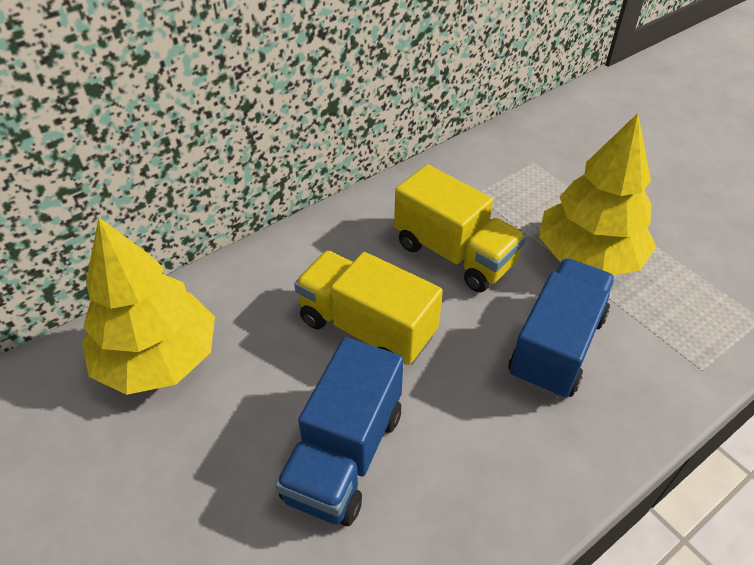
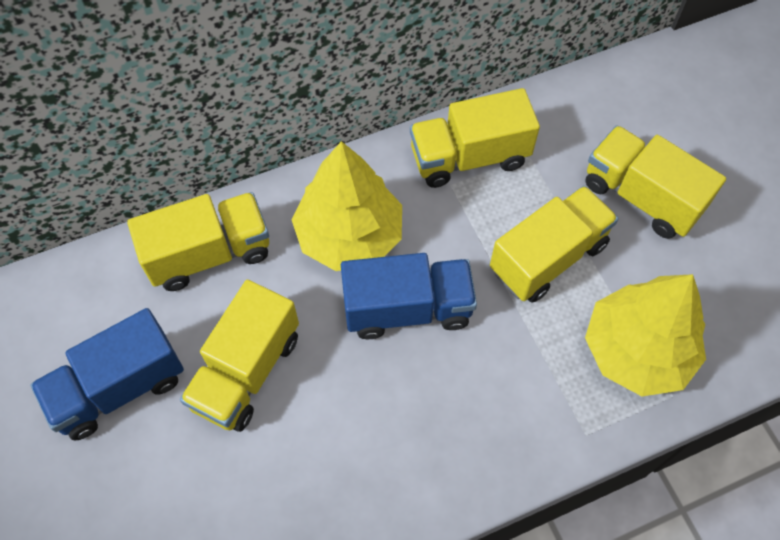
yellow truck: [294,251,443,365] [394,165,526,292] = 2 -> [127,192,269,291] [180,280,299,432] [410,88,540,188] [490,186,618,303] [585,125,726,239] = 5

